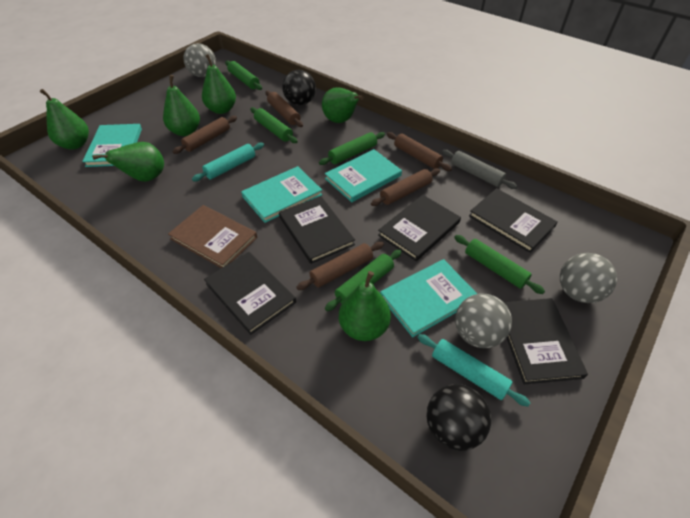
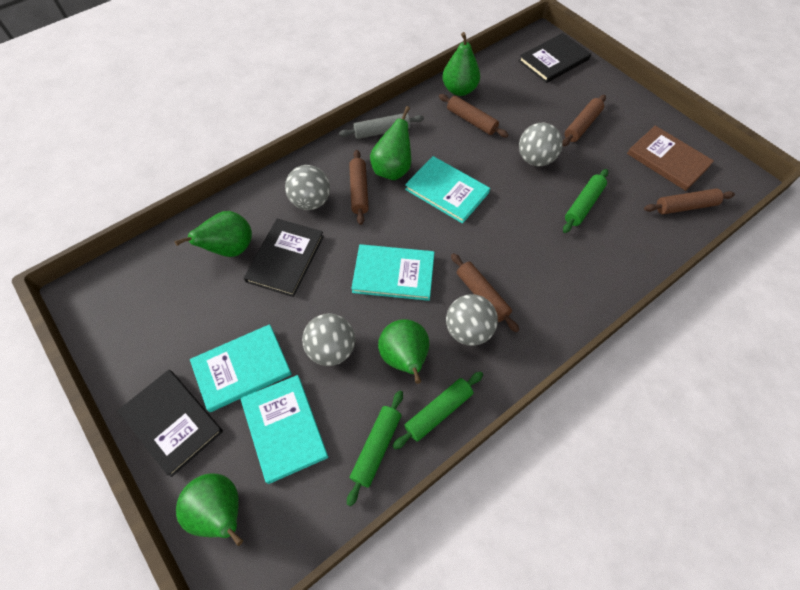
black ball: [282,70,316,105] [427,384,491,451] = 2 -> none = 0
black book: [204,252,296,335] [279,196,355,264] [378,195,461,261] [469,188,558,253] [504,298,588,385] = 5 -> [117,370,223,477] [244,219,324,297] [519,33,591,83] = 3
green pear: [40,89,89,150] [92,142,164,182] [163,75,200,136] [202,54,236,114] [322,87,364,123] [339,271,391,341] = 6 -> [175,211,252,257] [176,473,243,546] [370,106,411,180] [378,319,429,384] [443,32,480,96] = 5
green rolling pin: [225,61,262,90] [250,107,298,143] [319,132,385,165] [325,250,401,311] [454,235,545,294] = 5 -> [347,391,403,506] [393,372,483,450] [563,169,608,233] = 3
grey ball: [184,43,216,77] [455,294,512,348] [560,253,617,303] = 3 -> [285,165,330,210] [302,313,355,366] [446,294,498,346] [519,123,563,166] = 4
turquoise rolling pin: [192,143,264,181] [417,334,530,407] = 2 -> none = 0

